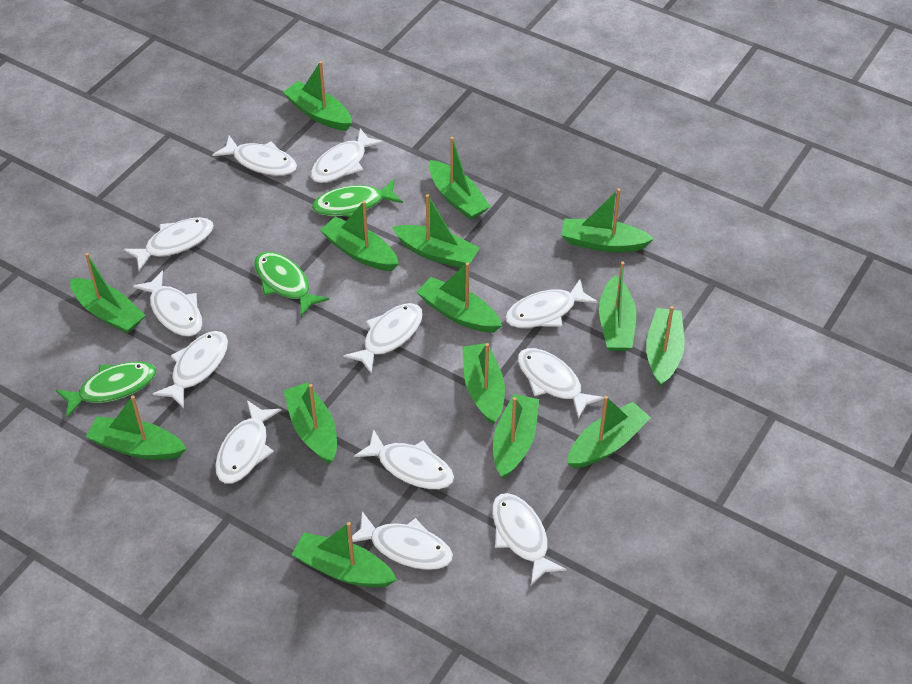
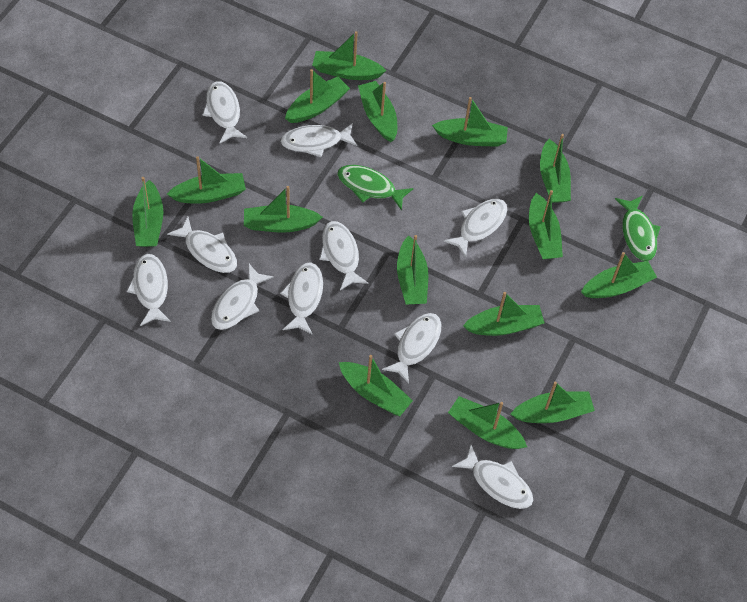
green fish: [56,362,156,417] [254,252,329,317] [312,180,403,217] = 3 -> [337,165,413,211] [615,196,660,261] = 2
white fish: [123,217,214,271] [133,270,202,336] [153,331,228,408] [212,136,297,176] [215,400,282,483] [311,128,384,183] [343,303,423,374] [348,511,453,570] [354,429,454,489] [492,493,567,585] [505,279,598,328] [518,348,604,419] = 12 -> [127,254,171,326] [167,217,237,273] [202,81,247,143] [211,264,274,330] [280,123,357,157] [280,262,323,335] [319,221,368,290] [382,313,441,384] [443,199,507,258] [452,445,533,509] = 10

